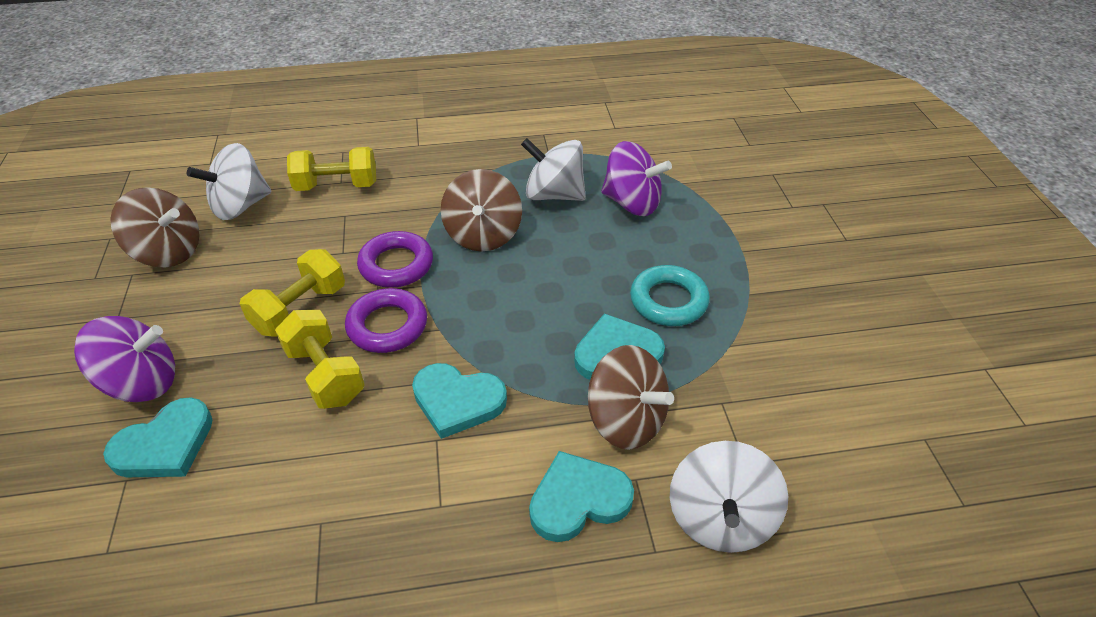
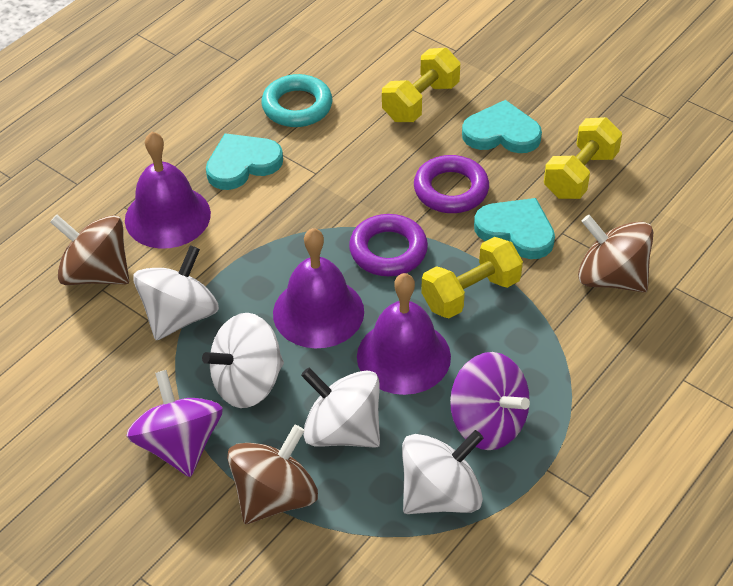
purple bell: none = 0 -> [125,132,211,249] [273,228,364,348] [357,273,451,395] = 3
turquoise heart: [103,397,212,477] [412,363,507,439] [529,451,634,542] [574,314,665,380] = 4 -> [206,133,283,190] [462,100,542,153] [474,198,555,259] = 3
white spinning top: [187,143,271,220] [521,138,586,201] [670,441,788,553] = 3 -> [133,245,219,340] [202,313,284,408] [301,368,380,448] [402,430,483,514] = 4

